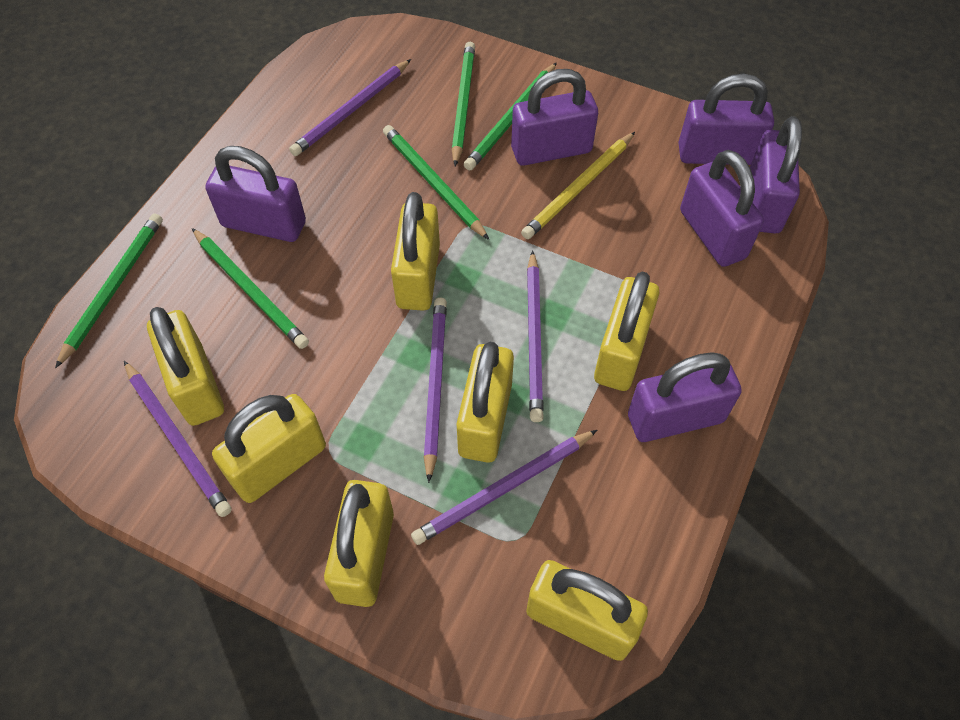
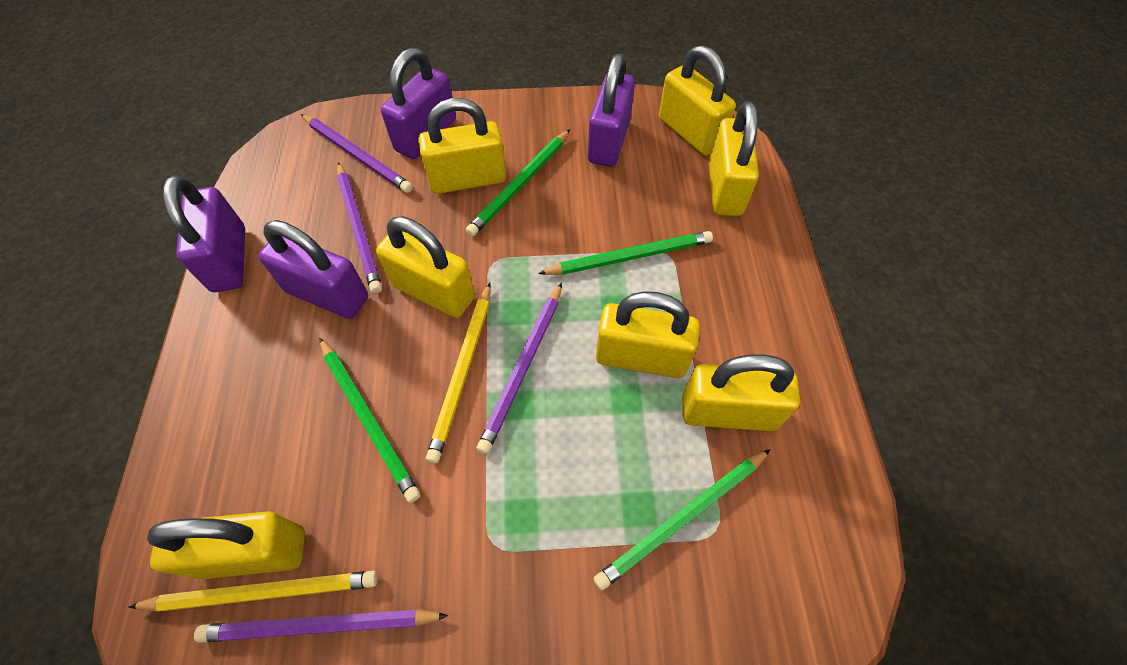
green pencil: [55,214,163,368] [192,228,309,349] [383,125,489,240] [452,42,475,166] [464,62,557,170] = 5 -> [319,338,420,503] [466,129,570,236] [538,231,713,275] [593,449,771,590] = 4
purple padlock: [205,146,306,242] [511,69,598,166] [628,352,742,442] [678,73,774,165] [680,150,764,267] [750,116,802,234] = 6 -> [163,175,245,292] [258,220,368,319] [381,48,456,159] [588,54,635,167] = 4
purple pencil: [124,361,232,517] [289,59,411,156] [411,430,597,545] [424,297,447,483] [527,250,544,422] = 5 -> [194,609,449,643] [301,114,413,193] [337,162,382,294] [477,282,562,454] = 4
yellow pencil: [521,132,635,239] = 1 -> [129,570,378,612] [426,283,491,463] = 2

